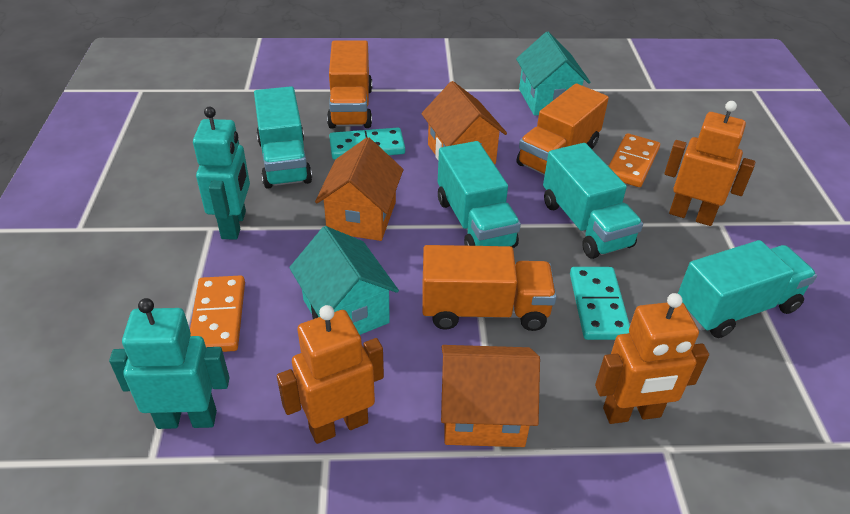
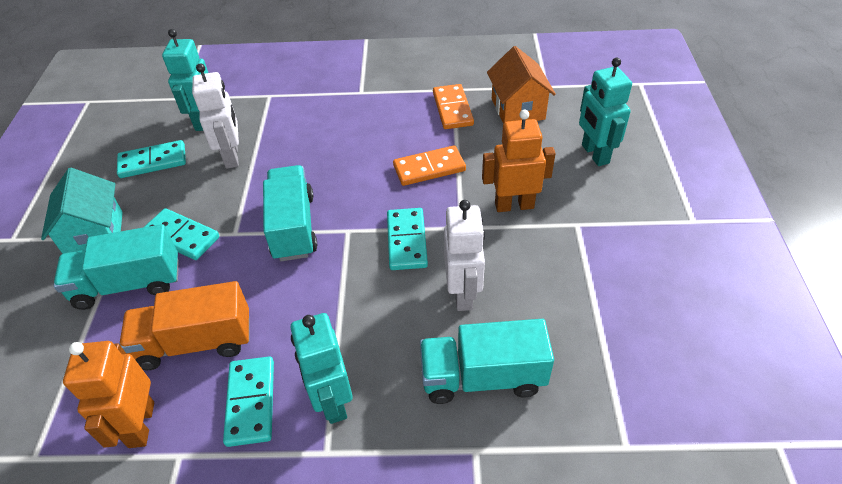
orange house: [315,137,403,241] [421,81,507,164] [441,345,540,447] = 3 -> [487,46,556,124] = 1
orange robot: [277,305,384,444] [595,293,709,424] [664,101,755,226] = 3 -> [63,341,154,448] [482,110,556,212] = 2
orange truck: [327,41,372,128] [422,245,556,331] [517,84,609,175] = 3 -> [119,281,250,370] = 1
turquoise domino: [329,128,405,160] [570,267,630,340] = 2 -> [117,140,186,178] [144,208,219,260] [223,356,274,447] [387,208,428,270] = 4
turquoise house: [289,226,399,335] [516,32,590,116] = 2 -> [41,168,123,254] = 1
turquoise robot: [109,298,230,429] [193,107,250,240] = 2 -> [162,29,208,131] [290,313,353,424] [579,58,632,166] = 3
turquoise truck: [254,86,312,189] [438,141,521,248] [543,143,643,259] [678,240,817,338] = 4 -> [53,224,179,310] [263,165,318,261] [420,319,554,404] = 3
white robot: none = 0 -> [192,63,239,169] [444,200,485,311] = 2

